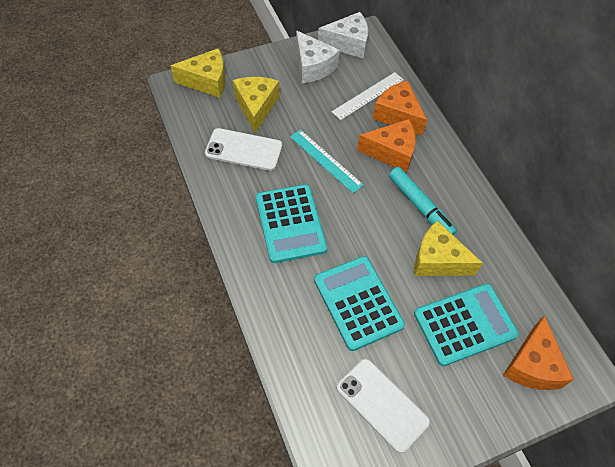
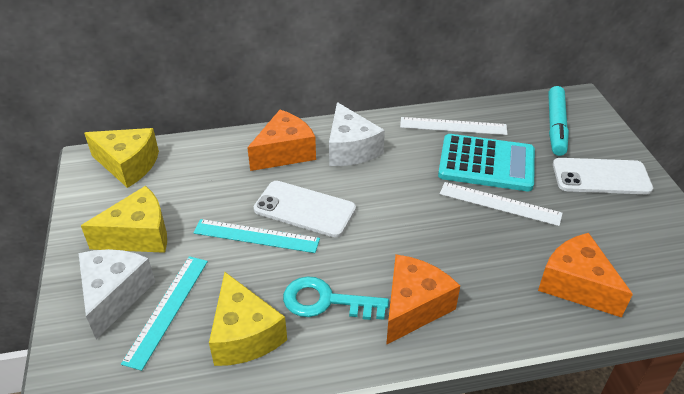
turquoise calculator: [256,184,327,263] [314,256,405,351] [414,283,519,366] = 3 -> [438,134,535,191] = 1
turquoise key: none = 0 -> [283,276,389,320] = 1
turquoise ruler: [290,129,364,193] = 1 -> [121,256,208,371] [193,219,320,253] = 2
white ruler: [332,72,404,120] = 1 -> [400,117,508,135] [440,182,563,226] = 2

